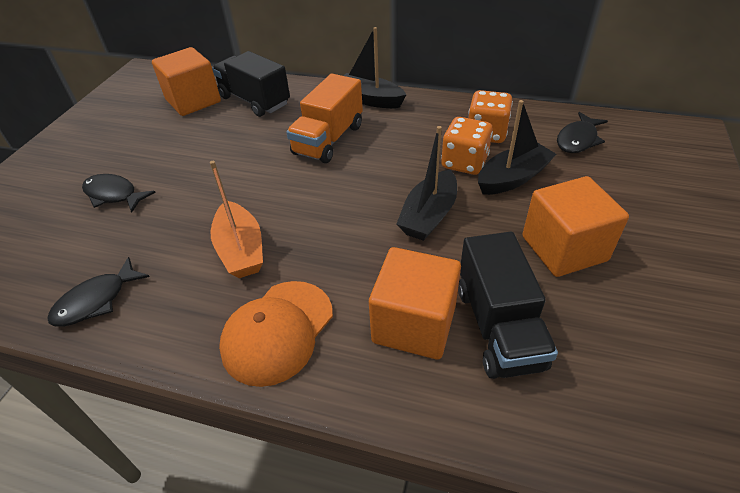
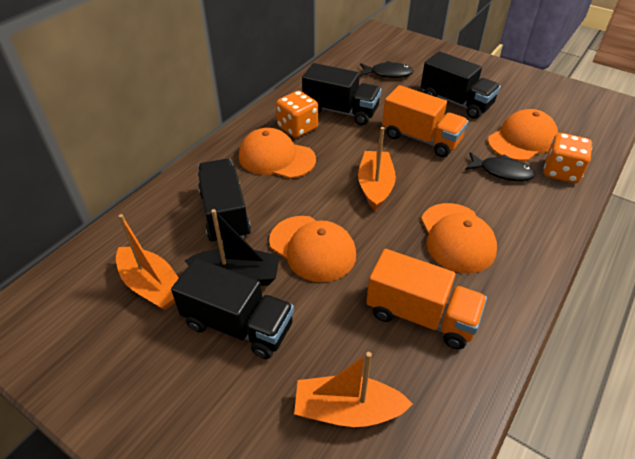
black boat: [343,27,406,108] [397,126,457,241] [478,100,556,195] = 3 -> [184,209,280,286] = 1
black fish: [47,257,150,326] [82,174,156,213] [557,112,608,153] = 3 -> [360,61,414,78] [465,152,535,181] = 2
black truck: [212,51,290,117] [458,232,558,379] = 2 -> [171,258,294,359] [198,159,251,243] [302,63,381,125] [421,51,501,119] = 4
orange boat: [210,161,263,278] = 1 -> [116,214,179,310] [294,352,413,427] [358,127,396,211] = 3
orange cap: [219,281,333,387] = 1 -> [239,128,316,179] [269,216,356,282] [421,203,497,273] [488,109,558,161] = 4
orange cube: [152,47,221,116] [369,247,461,360] [522,176,629,277] = 3 -> none = 0
orange truck: [286,74,363,163] = 1 -> [366,249,487,349] [382,85,468,157] = 2

